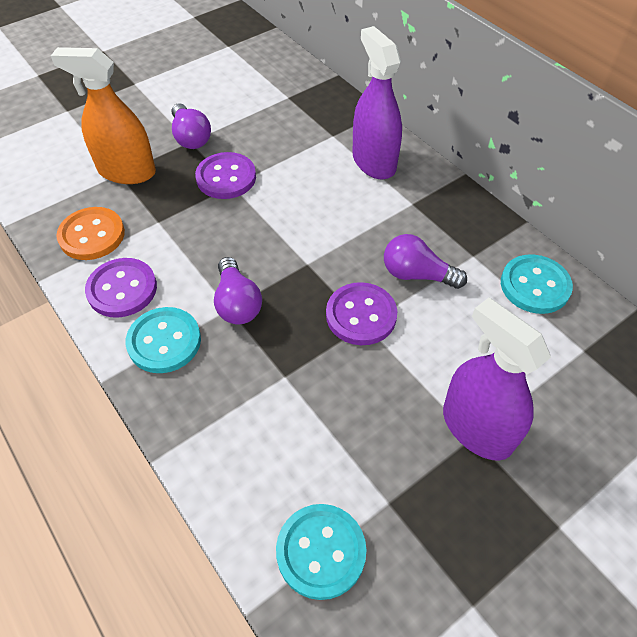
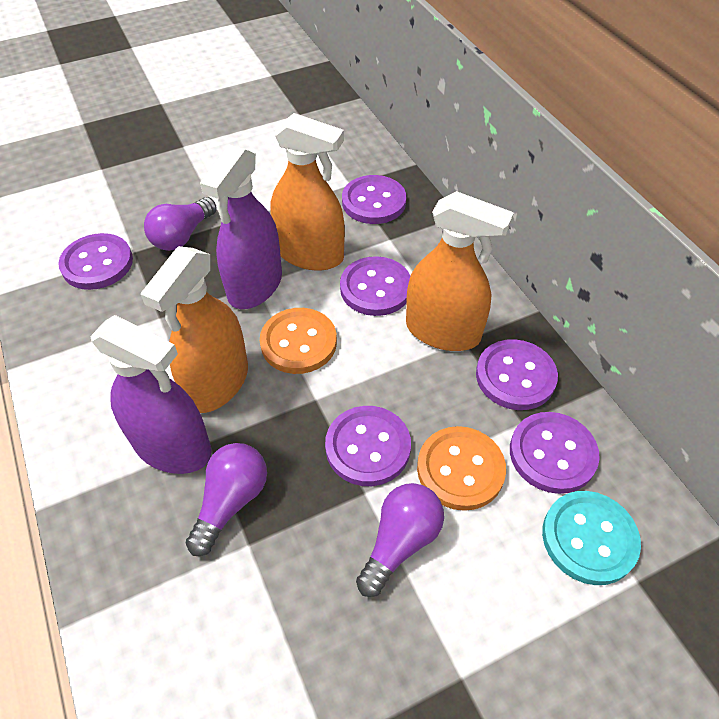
orange button: [56,207,125,260] = 1 -> [260,308,337,374] [417,426,506,511] = 2
orange spray bottle: [51,47,156,184] = 1 -> [141,246,248,413] [270,113,345,271] [406,191,514,351] = 3
purple button: [85,258,157,318] [195,152,256,199] [326,282,397,345] = 3 -> [58,233,133,290] [325,406,411,486] [340,256,410,316] [342,175,406,224] [476,339,558,410] [510,412,600,494] = 6
turquoise button: [126,307,201,373] [276,504,366,600] [501,254,573,314] = 3 -> [542,491,641,585] = 1

